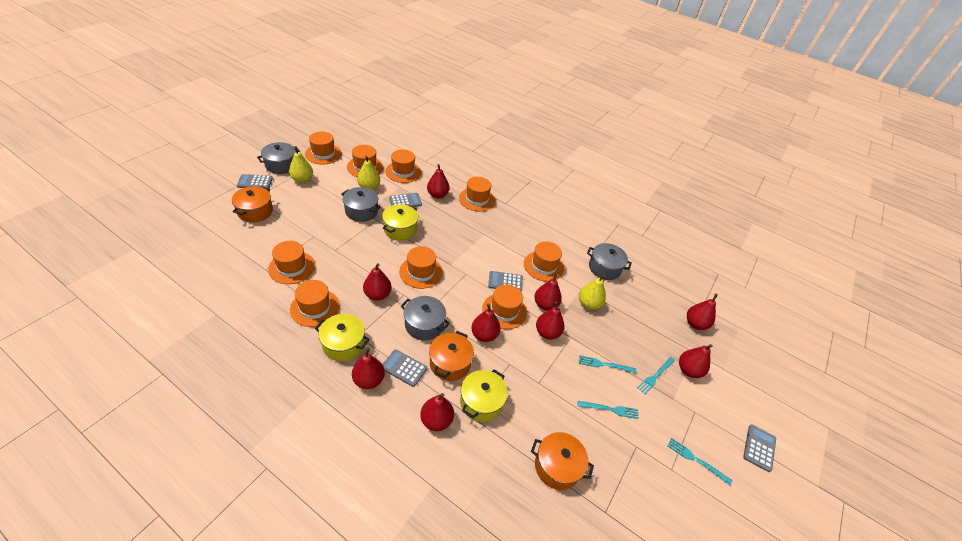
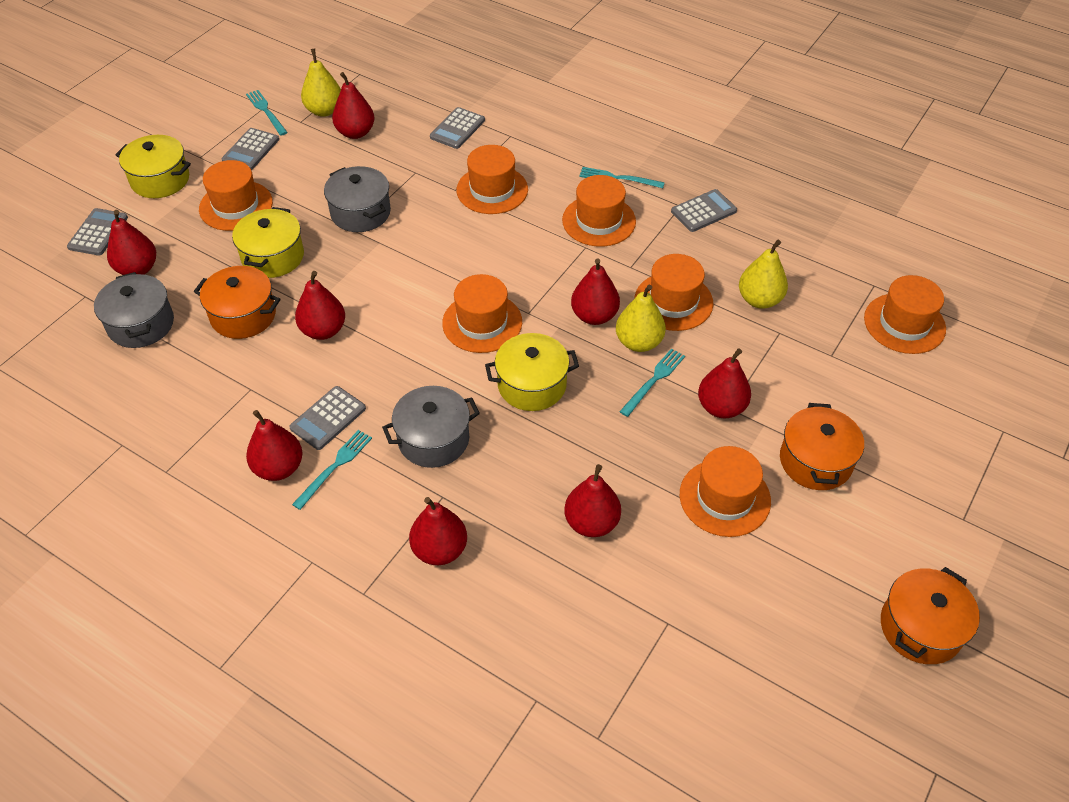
grey pot: [257,142,300,174] [341,187,381,222] [401,296,450,341] [587,243,632,280] = 4 -> [94,272,174,348] [324,166,391,232] [382,386,480,468] = 3
orange hat: [268,241,315,284] [290,280,340,327] [305,132,342,164] [347,145,383,177] [385,149,421,183] [399,246,443,289] [459,177,495,212] [482,285,527,329] [524,241,564,282] = 9 -> [199,160,273,231] [442,274,522,353] [457,145,528,214] [562,175,636,247] [635,254,713,331] [680,446,771,537] [864,275,946,354] = 7
red pear: [352,348,385,389] [363,263,392,301] [420,393,454,431] [427,164,450,199] [471,304,500,342] [534,273,562,311] [536,301,565,340] [679,344,713,378] [687,294,718,330] = 9 -> [107,210,156,275] [246,410,302,481] [295,271,345,340] [332,72,374,139] [409,497,467,565] [564,464,621,537] [571,258,620,325] [698,348,751,418] = 8

